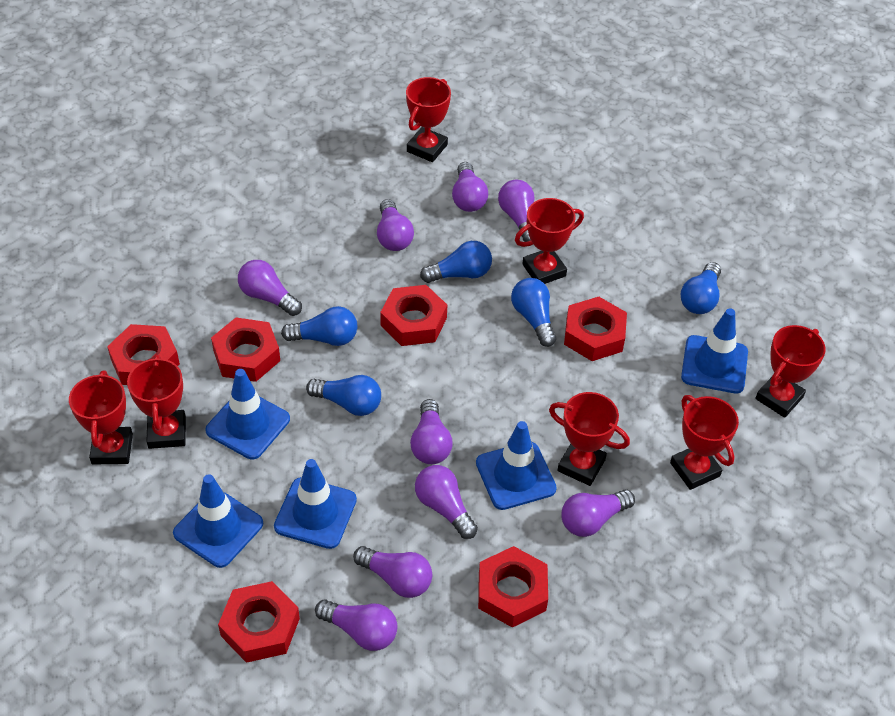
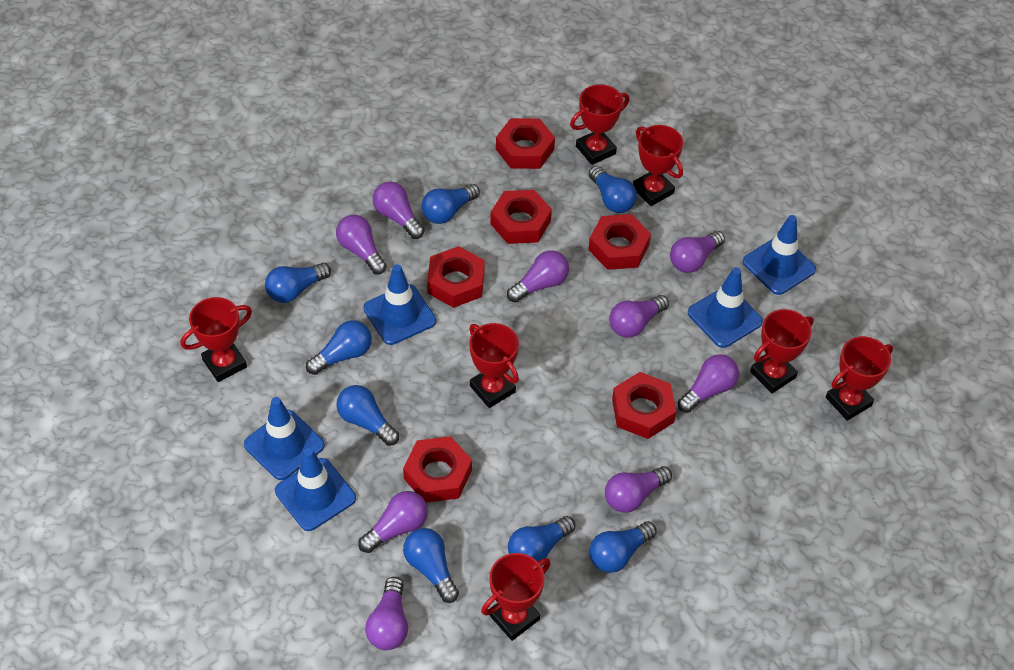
blue light bulb: [281,306,357,346] [306,375,381,416] [420,241,492,283] [511,278,556,347] [681,262,721,314] = 5 -> [265,263,331,303] [306,320,372,375] [336,385,399,446] [403,528,459,603] [422,184,480,224] [508,516,576,561] [589,166,637,213] [589,521,657,573] = 8

